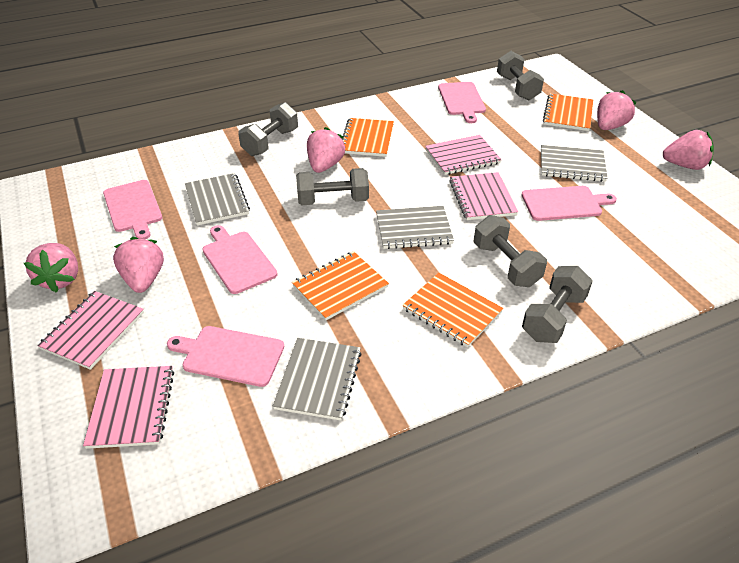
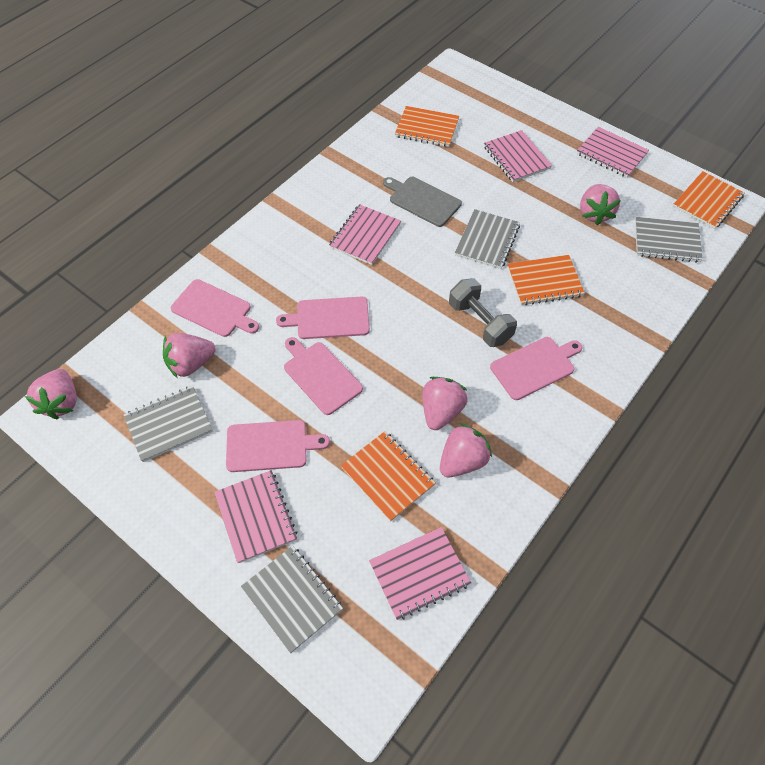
grey cutting board: none = 0 -> [383,177,462,227] = 1
grey dumbbell: [238,102,298,156] [296,168,369,205] [474,215,547,287] [497,51,544,101] [522,266,593,343] = 5 -> [449,279,517,347] = 1
pink notebook: [37,291,144,370] [83,366,174,449] [425,135,502,175] [449,172,518,220] = 4 -> [214,470,298,563] [329,204,401,265] [369,527,471,620] [484,130,552,182] [576,127,649,178] = 5

